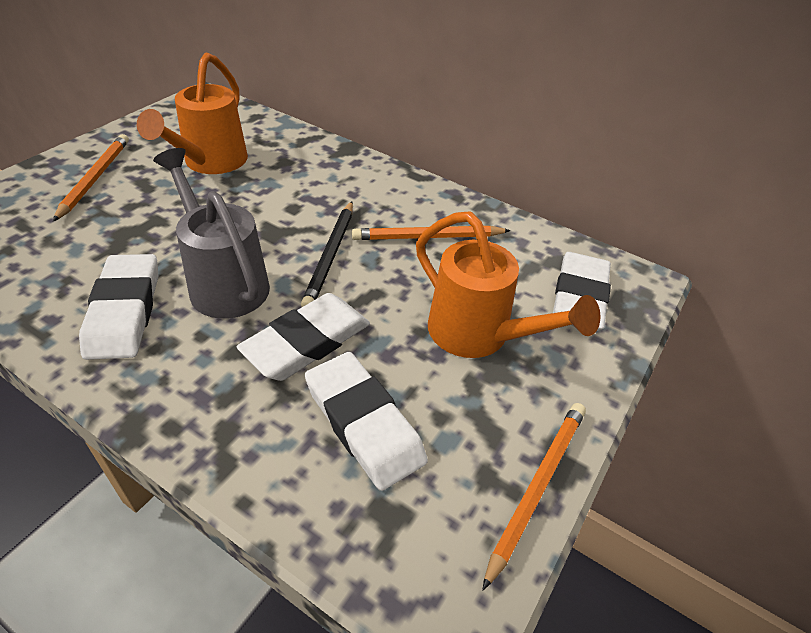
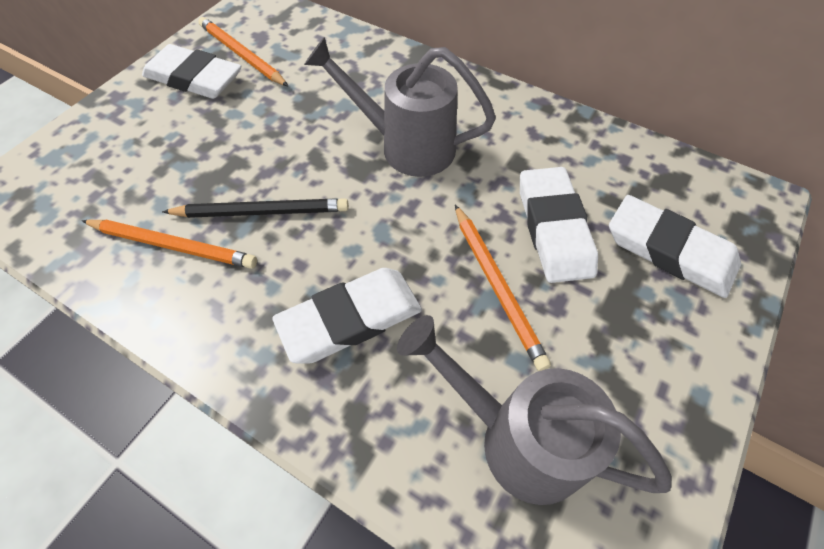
grey watering can: [153,148,270,319] = 1 -> [304,37,496,177] [397,315,671,505] = 2
orange watering can: [137,53,248,174] [416,211,600,358] = 2 -> none = 0

